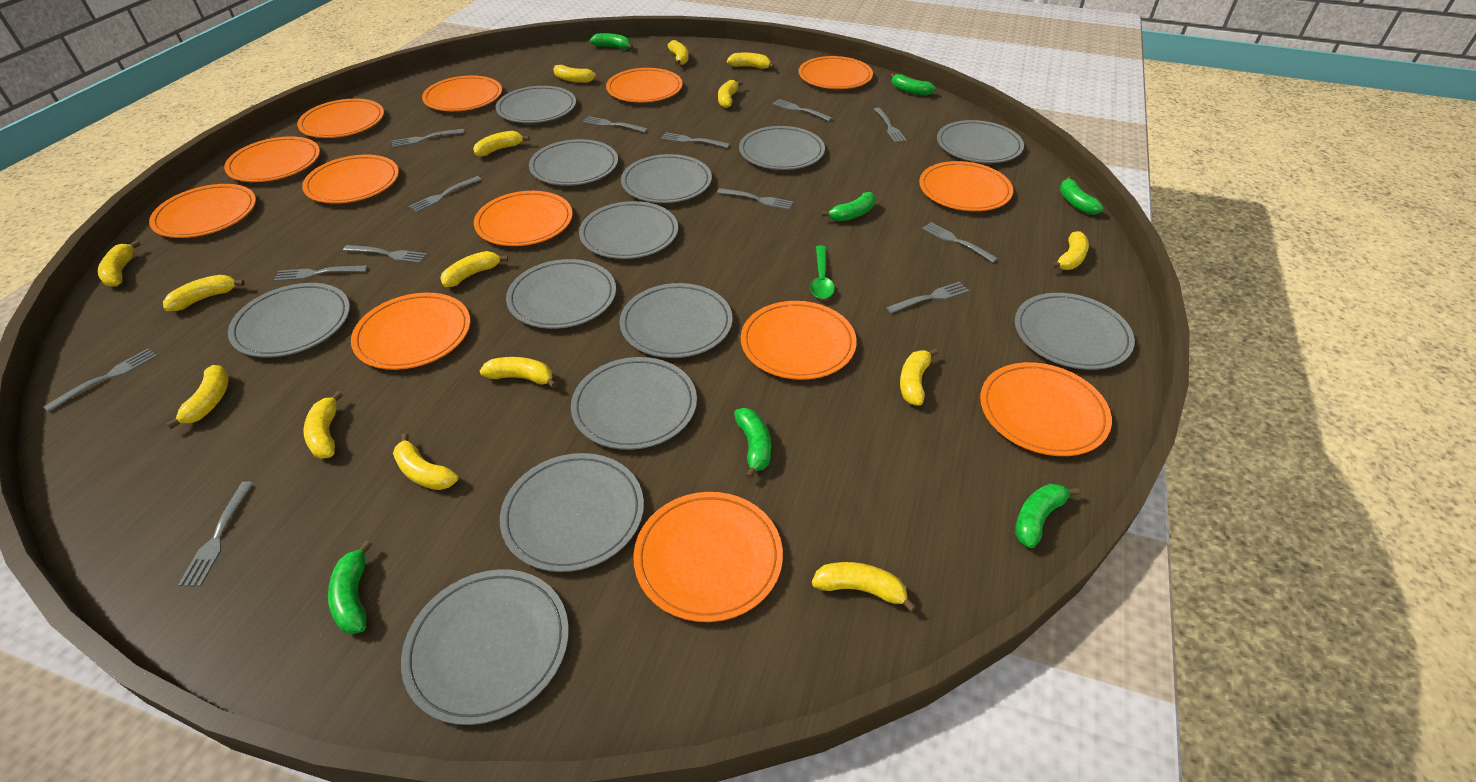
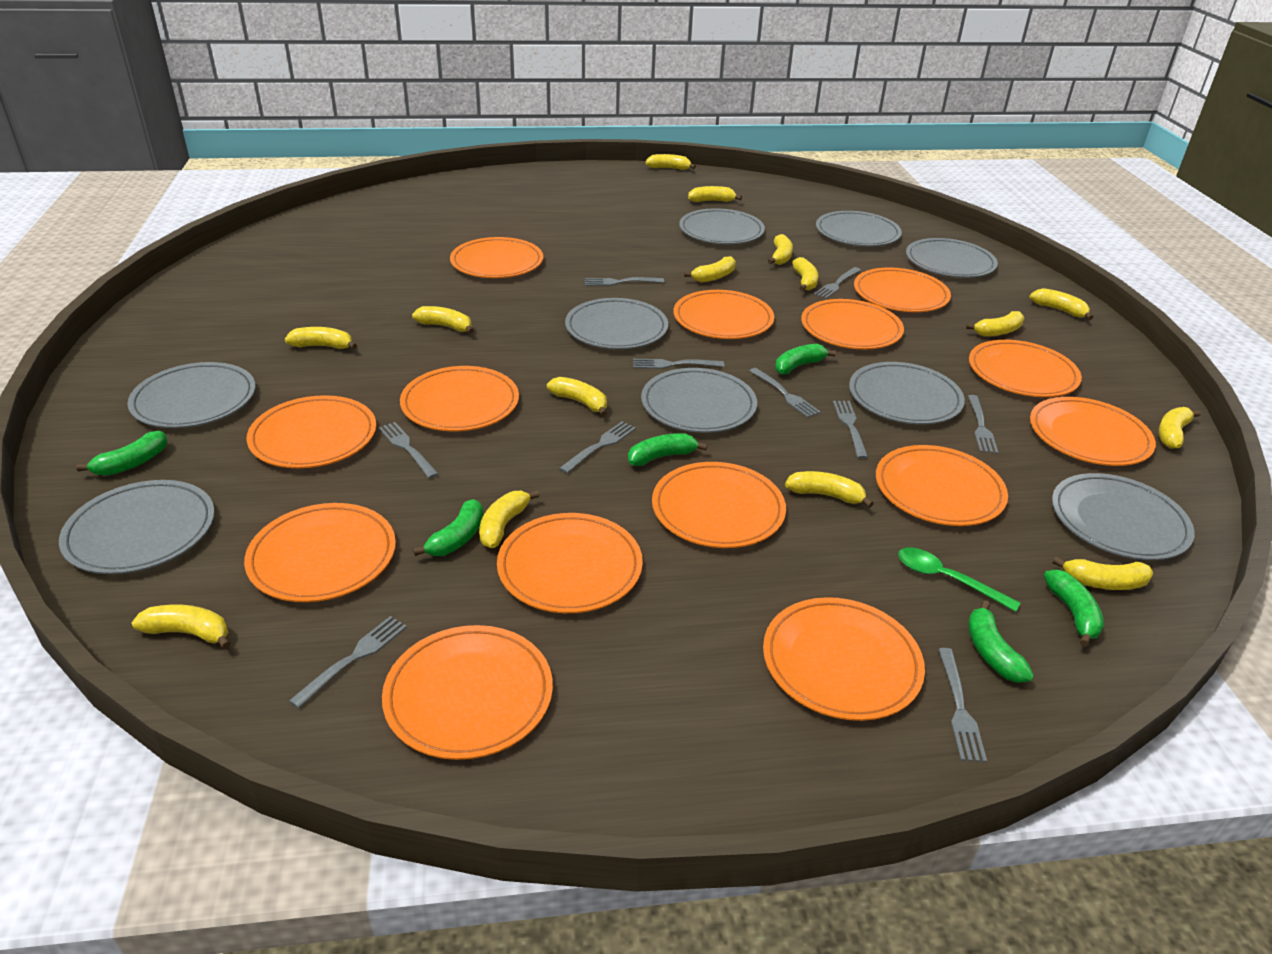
green banana: [328,541,372,635] [590,33,633,49] [734,408,771,479] [822,192,875,222] [890,73,936,96] [1015,484,1080,548] [1060,176,1104,215] = 7 -> [76,431,168,476] [413,499,483,556] [628,433,707,466] [775,344,836,374] [968,600,1034,683] [1044,569,1104,647] = 6
grey fork: [43,348,157,412] [178,481,253,587] [274,265,368,281] [343,245,427,263] [391,129,464,147] [409,176,482,212] [583,116,648,132] [661,132,730,148] [717,188,794,210] [772,99,833,121] [874,108,907,143] [886,282,969,313] [922,222,998,262] = 13 -> [289,616,407,708] [378,422,439,479] [559,421,636,473] [584,277,664,286] [633,359,724,369] [750,368,821,418] [814,267,861,299] [833,401,868,459] [938,648,987,762] [968,395,998,454] = 10
grey plate: [228,283,350,358] [401,569,569,725] [496,86,576,123] [500,453,644,572] [506,259,616,329] [529,139,618,186] [571,357,697,450] [579,201,678,259] [620,283,733,358] [621,154,712,203] [739,126,825,170] [937,120,1024,163] [1015,293,1135,370] = 13 -> [59,480,215,574] [127,362,256,428] [565,298,668,349] [641,368,757,433] [679,208,765,244] [816,211,902,246] [849,362,965,424] [906,238,998,278] [1052,473,1195,560] = 9
orange plate: [149,184,256,238] [224,136,320,182] [297,99,384,138] [302,155,399,203] [351,293,470,370] [422,75,502,111] [474,191,573,246] [606,68,683,102] [633,492,783,622] [741,301,857,380] [799,56,873,89] [919,161,1013,211] [980,362,1112,456] = 13 -> [244,503,396,602] [246,395,376,468] [382,625,553,760] [400,366,519,431] [450,237,543,278] [497,513,643,613] [652,462,786,548] [674,290,774,339] [763,597,925,721] [801,299,904,349] [854,268,951,312] [876,445,1008,526] [969,340,1082,397] [1030,397,1156,466] = 14

